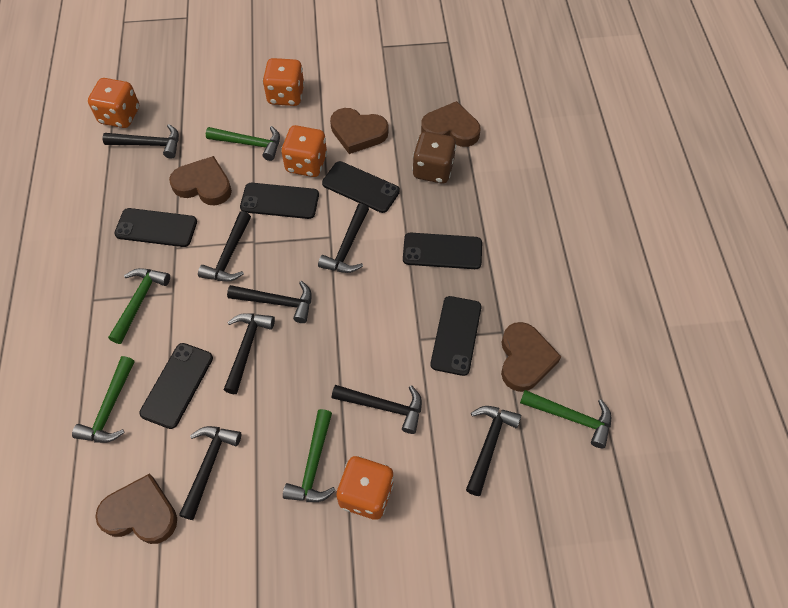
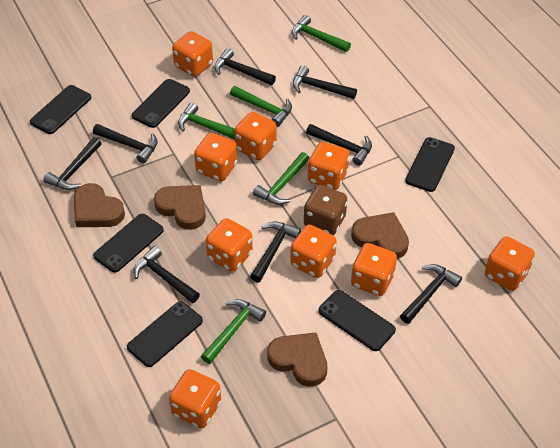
brown heart: [95,474,177,544] [169,156,232,205] [330,108,388,154] [421,101,481,147] [501,322,561,392] = 5 -> [74,183,125,227] [154,185,206,230] [267,332,327,387] [351,212,409,259] = 4
orange dice: [88,78,139,128] [262,58,305,106] [281,125,327,177] [336,456,394,520] = 4 -> [169,369,221,428] [172,31,213,77] [194,133,237,181] [206,218,253,272] [234,112,277,160] [290,225,337,278] [308,141,350,190] [351,243,397,296] [485,236,535,291] = 9

